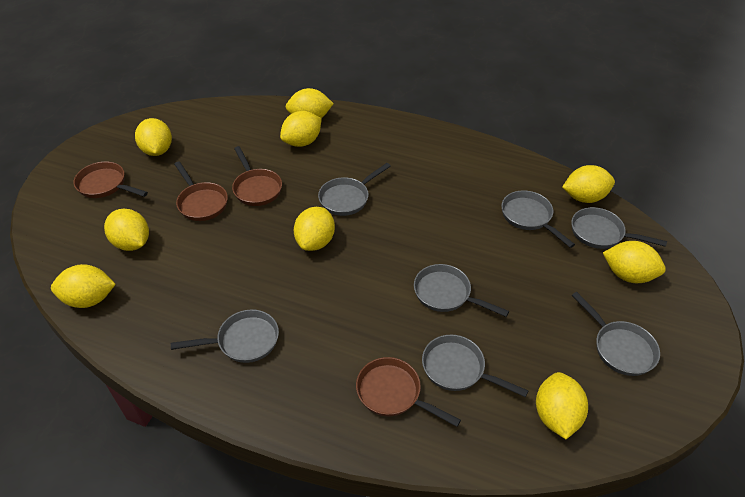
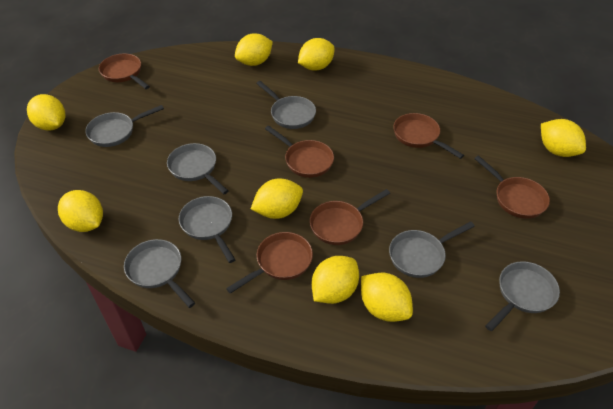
brown pan: [73,162,148,198] [174,161,228,221] [232,146,282,206] [356,357,461,427] = 4 -> [99,54,150,89] [226,232,313,294] [265,126,334,178] [310,189,390,245] [393,113,464,159] [474,156,550,219] = 6
yellow lemon: [51,264,116,308] [104,208,149,251] [135,118,172,156] [280,111,322,147] [286,88,334,118] [294,207,335,251] [536,372,588,439] [562,165,615,203] [603,241,666,283] = 9 -> [27,94,65,131] [58,190,103,232] [235,33,273,66] [251,179,303,219] [298,38,335,71] [312,256,359,304] [361,273,413,322] [541,119,586,157] = 8

